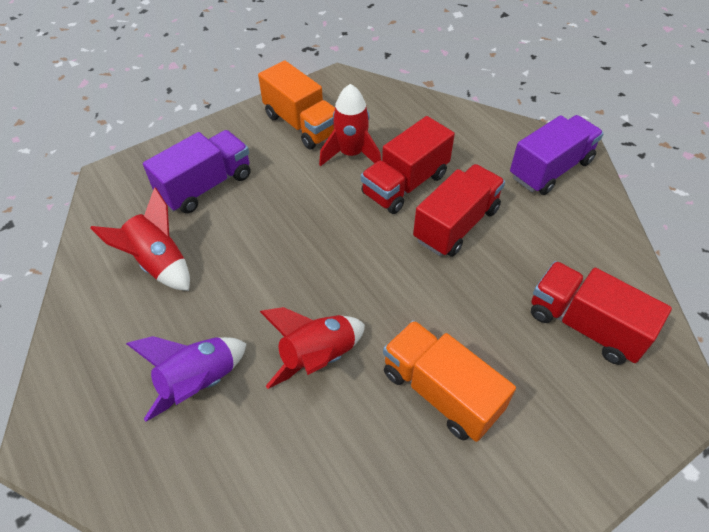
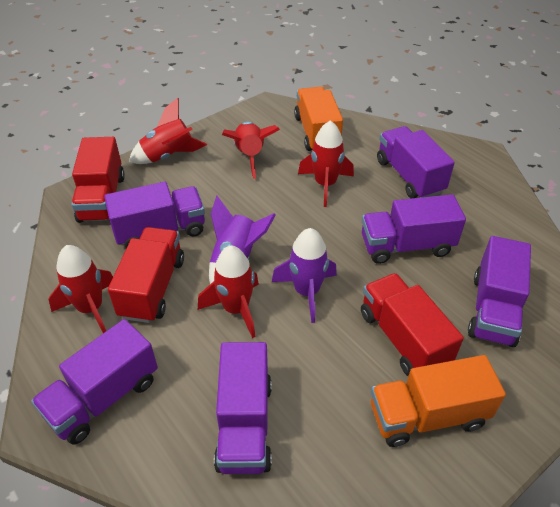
purple rocket: [126,336,247,422] = 1 -> [209,196,276,284] [272,228,337,323] = 2
purple truck: [143,130,250,214] [510,115,604,195] = 2 -> [31,319,158,444] [104,182,205,248] [214,342,272,474] [362,194,466,264] [377,126,455,198] [468,236,531,347] = 6
red rocket: [90,187,190,291] [260,307,365,389] [319,84,381,167] = 3 -> [48,245,113,333] [129,98,207,164] [198,246,259,338] [222,121,280,179] [298,120,354,207] = 5

